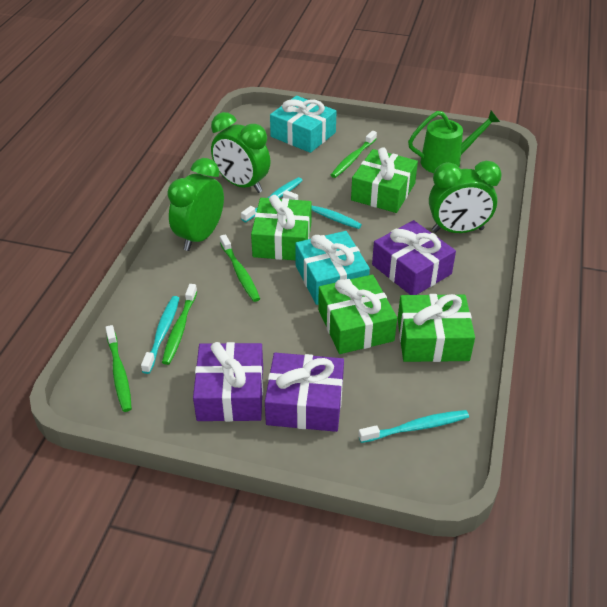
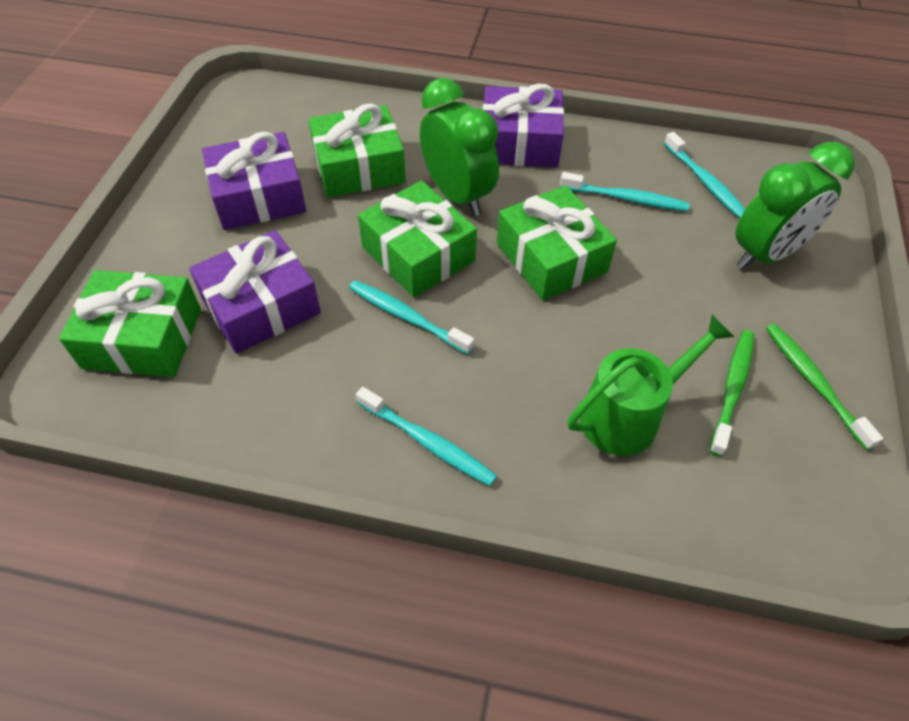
green clock: [167,158,224,251] [211,112,271,193] [429,161,502,233] = 3 -> [420,78,499,216] [735,142,855,270] = 2
green toothbrush: [105,325,132,412] [162,284,197,365] [220,234,260,302] [331,131,377,178] = 4 -> [710,330,754,456] [766,324,883,450] = 2
turquoise gift: [270,96,337,153] [295,231,370,305] = 2 -> none = 0

